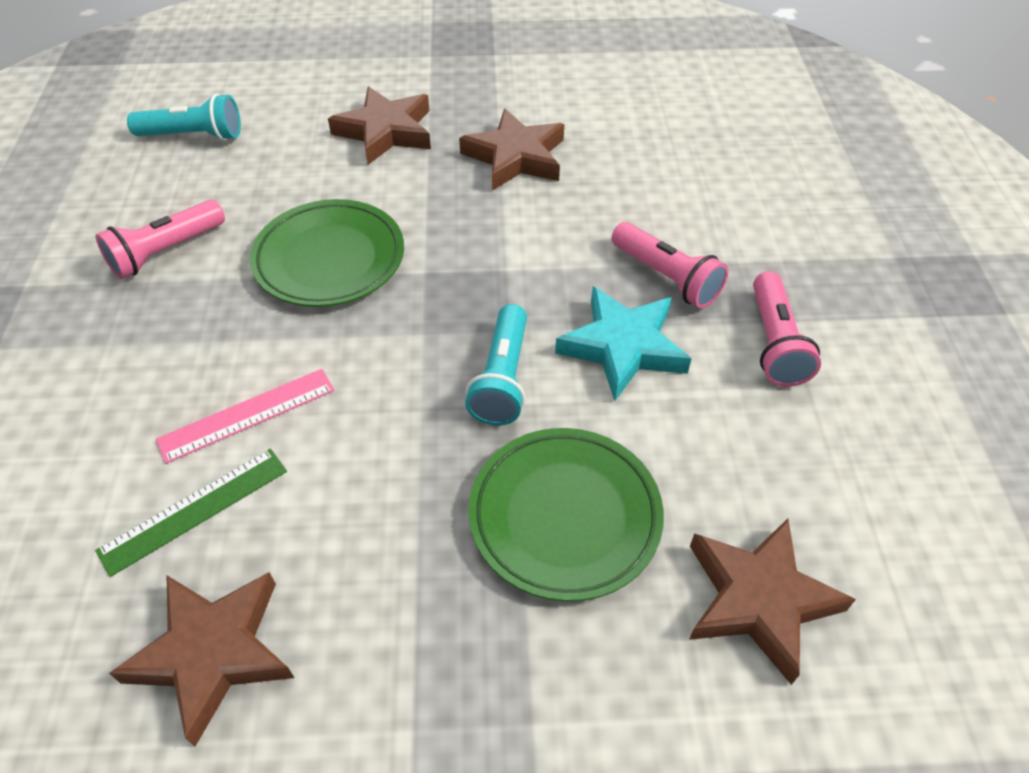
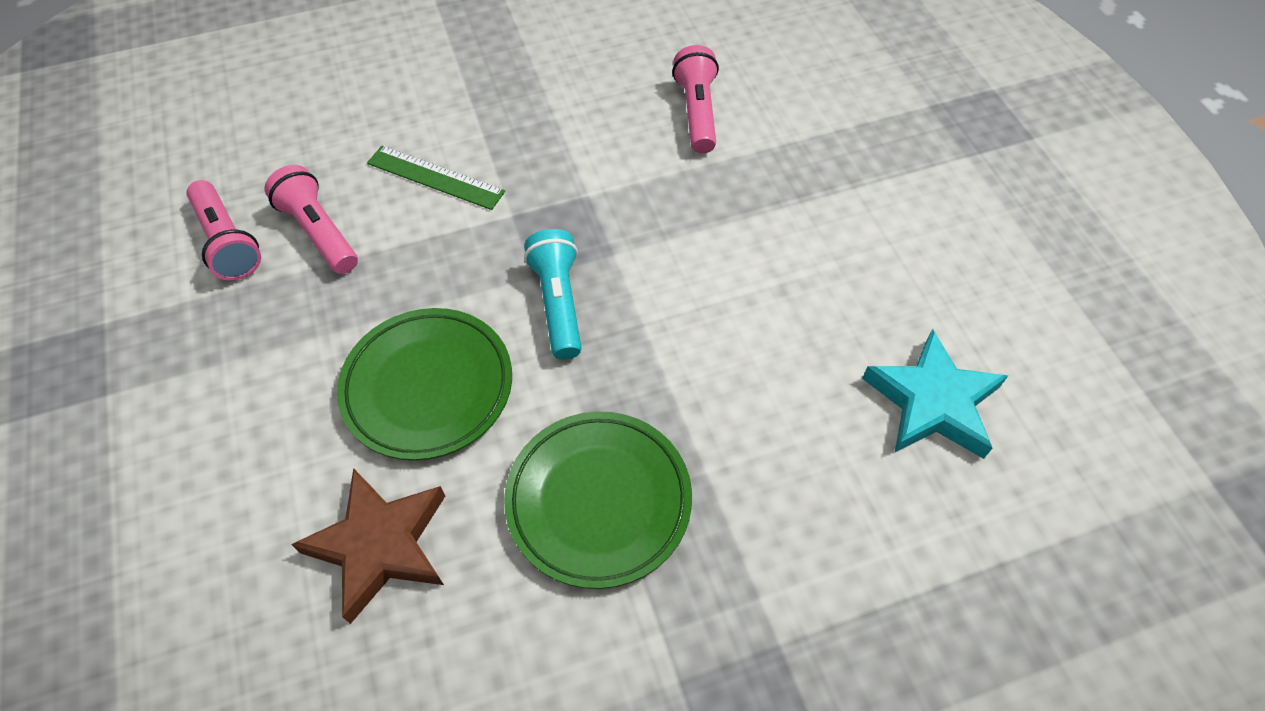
brown star: [109,572,294,746] [328,86,431,165] [459,109,564,191] [689,519,856,685] = 4 -> [291,468,445,624] = 1
pink ruler: [156,369,334,464] = 1 -> none = 0
turquoise flashlight: [127,94,241,141] [465,304,527,426] = 2 -> [524,229,582,360] = 1

